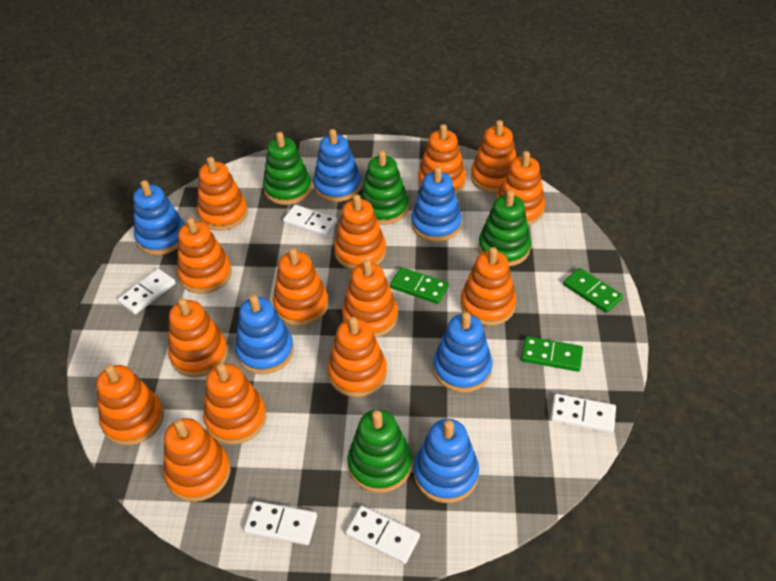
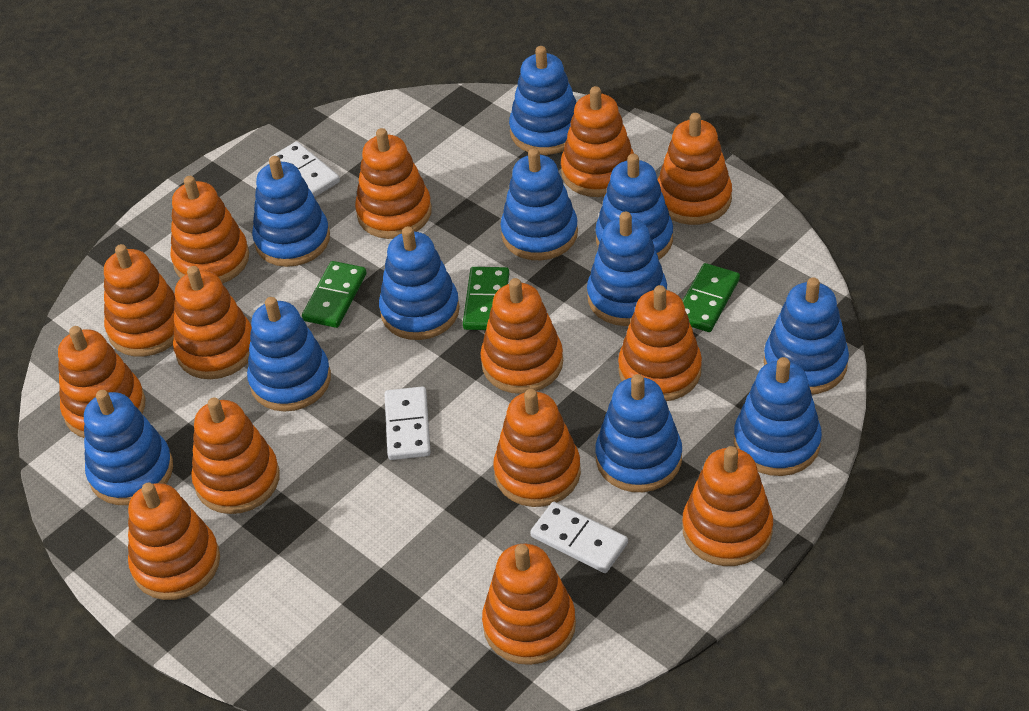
blue stacking toy: [133,180,185,255] [235,295,294,374] [313,129,361,202] [411,167,462,242] [414,419,479,503] [433,312,493,393] = 6 -> [84,390,173,505] [247,297,331,412] [252,156,330,267] [379,226,460,340] [501,148,578,260] [509,46,576,155] [587,212,667,326] [595,154,673,260] [595,374,682,492] [734,357,822,476] [764,277,849,394] = 11
green stacking toy: [263,132,312,205] [347,409,412,493] [360,150,409,225] [478,190,531,266] = 4 -> none = 0
white domino: [117,269,176,314] [244,501,317,545] [283,205,337,237] [345,506,420,564] [551,394,616,433] = 5 -> [269,142,340,197] [385,386,431,460] [530,502,628,573] = 3

